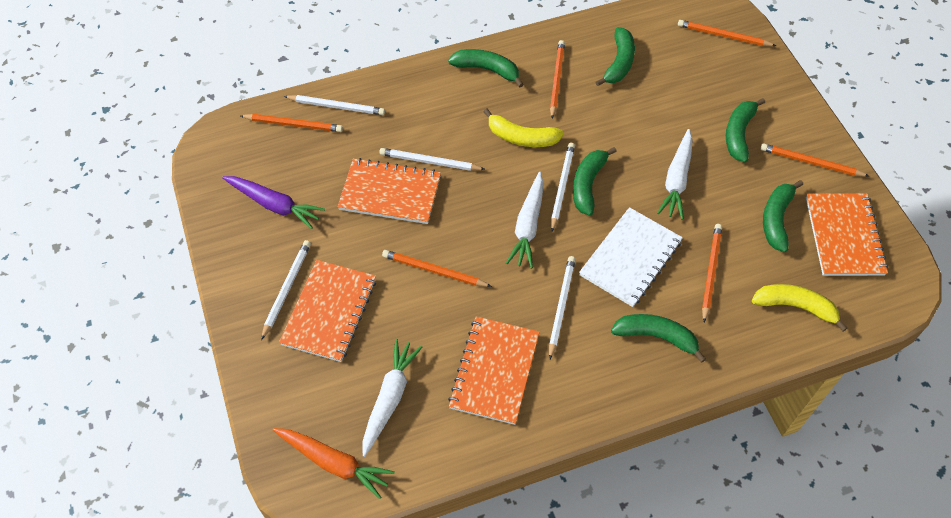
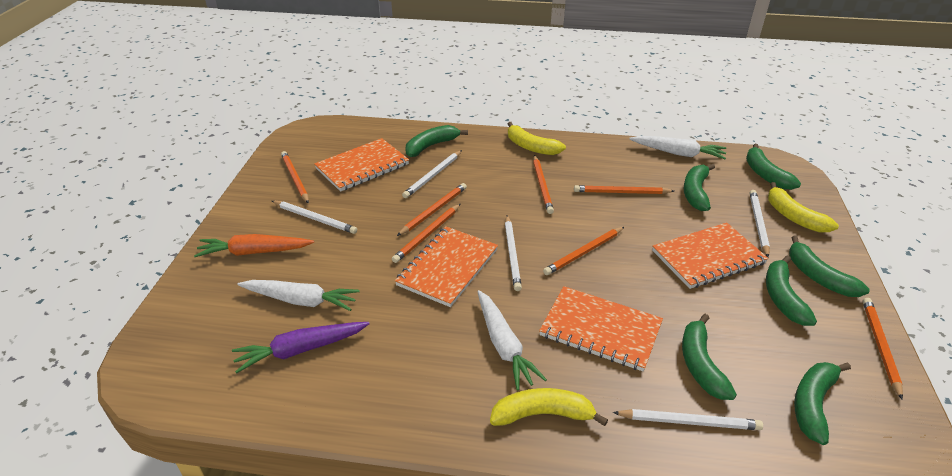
green banana: [448,49,524,87] [573,147,617,216] [596,27,635,86] [611,314,706,363] [726,98,765,163] [763,180,803,252] = 6 -> [405,125,468,157] [682,314,737,400] [684,164,715,211] [746,144,801,190] [766,255,817,326] [789,236,870,297] [794,362,851,445] = 7
orange pencil: [240,114,343,132] [382,250,492,287] [550,40,565,119] [678,20,776,46] [702,224,722,322] [760,143,869,177] = 6 -> [281,151,309,204] [392,204,460,263] [397,183,467,236] [533,155,554,214] [543,227,624,275] [574,185,674,194] [863,298,903,399] = 7
white notebook: [579,207,683,307] = 1 -> none = 0
yellow banana: [483,108,564,147] [752,284,847,331] = 2 -> [490,388,608,426] [508,122,566,155] [768,182,839,232] = 3

